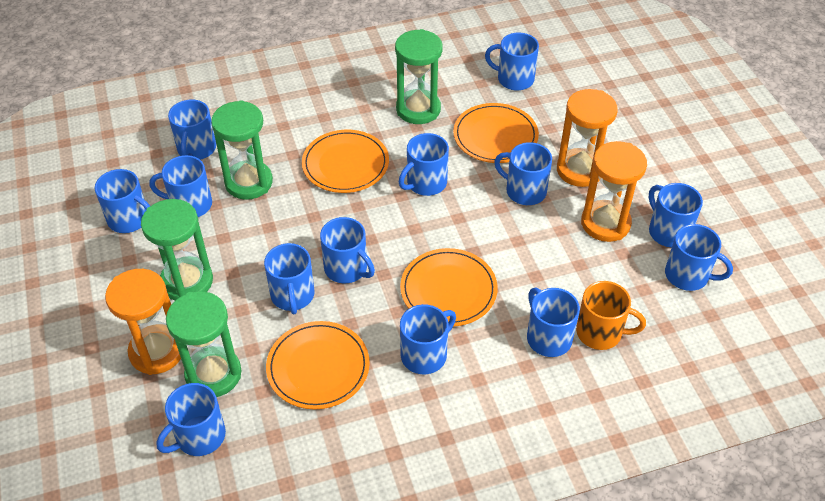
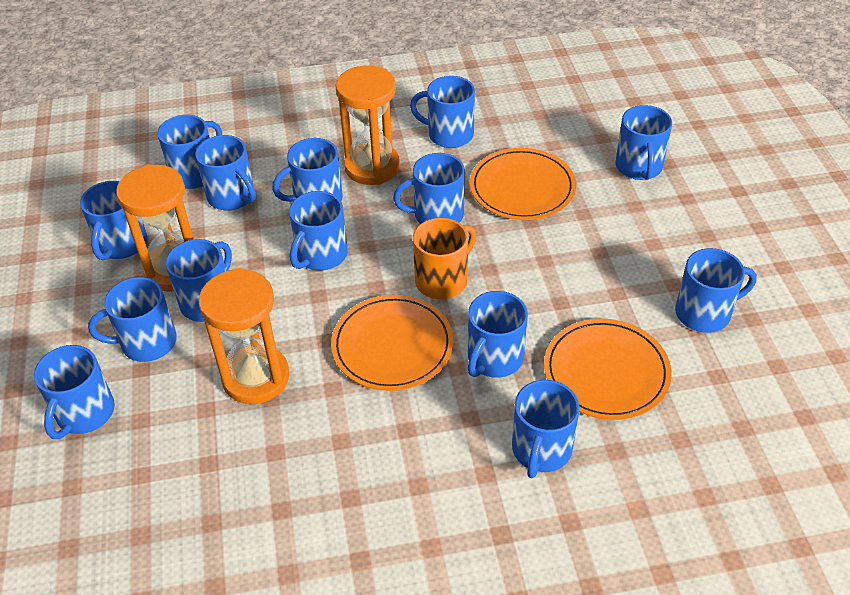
blue mug: [95,169,150,233] [149,155,212,217] [157,383,226,456] [168,100,216,160] [264,243,314,314] [320,217,375,284] [399,133,449,196] [400,304,456,374] [485,33,539,91] [494,142,552,205] [527,287,580,357] [649,183,703,248] [665,224,733,291] = 13 -> [34,345,115,439] [80,181,147,260] [88,277,177,362] [157,115,222,189] [166,239,232,322] [195,135,256,211] [272,138,343,202] [289,191,347,271] [393,153,465,224] [410,76,475,148] [468,291,528,378] [512,380,580,478] [615,105,672,180] [675,248,757,333] = 14
green hourglass: [141,199,213,300] [166,291,241,397] [211,100,273,200] [395,29,443,124] = 4 -> none = 0
orange plate: [266,321,370,409] [302,130,389,193] [400,248,498,326] [453,103,539,163] = 4 -> [331,294,454,391] [470,148,576,220] [544,318,672,420] = 3

